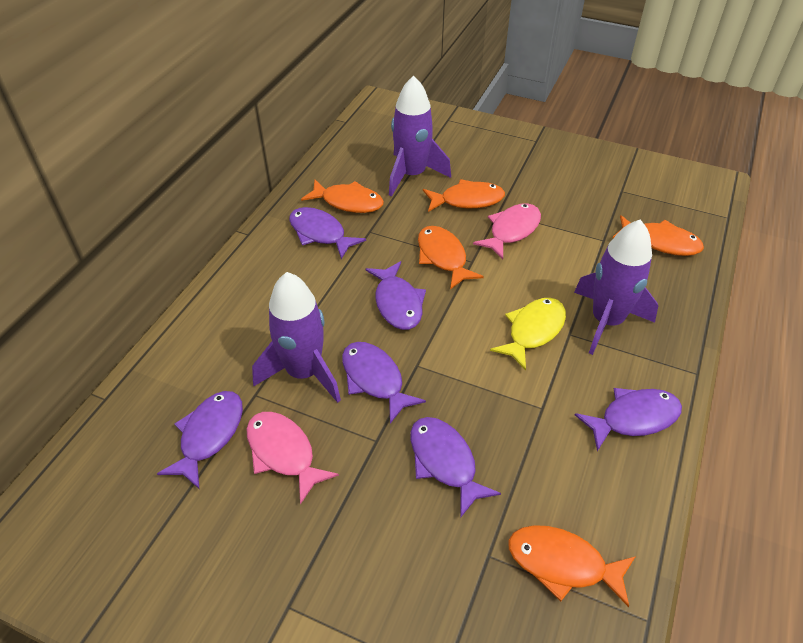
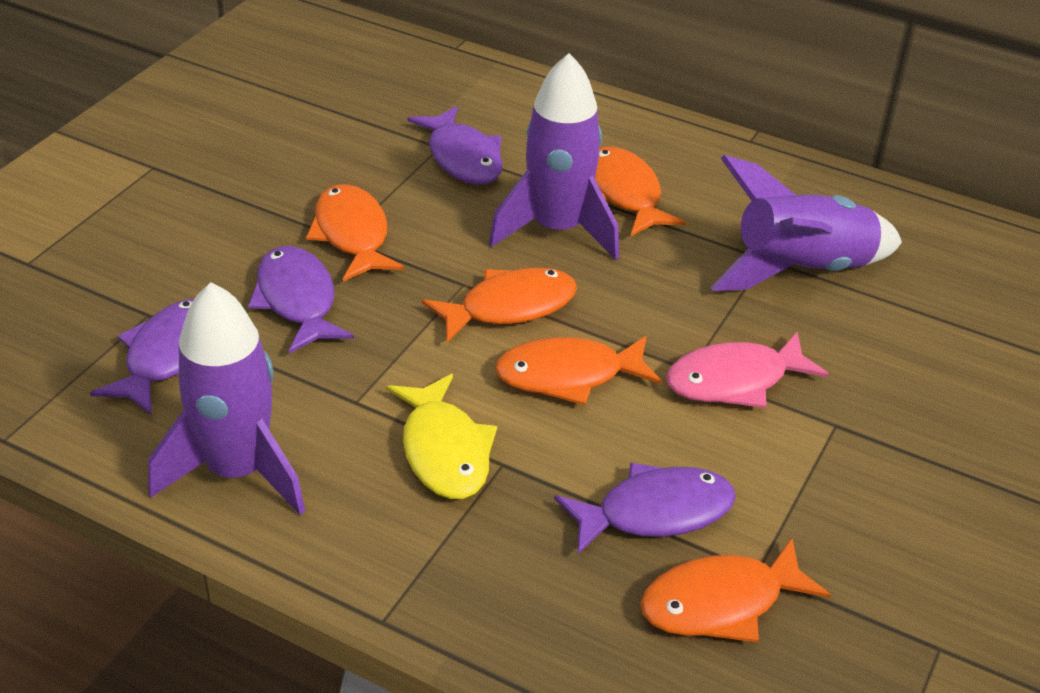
pink fish: [247,412,339,504] [473,204,541,259] = 2 -> [666,332,829,408] = 1
purple fish: [157,391,243,489] [289,207,366,259] [342,342,426,424] [365,261,426,330] [410,417,501,517] [575,388,682,451] = 6 -> [90,298,195,415] [248,246,354,354] [407,106,503,185] [554,462,736,554] = 4

